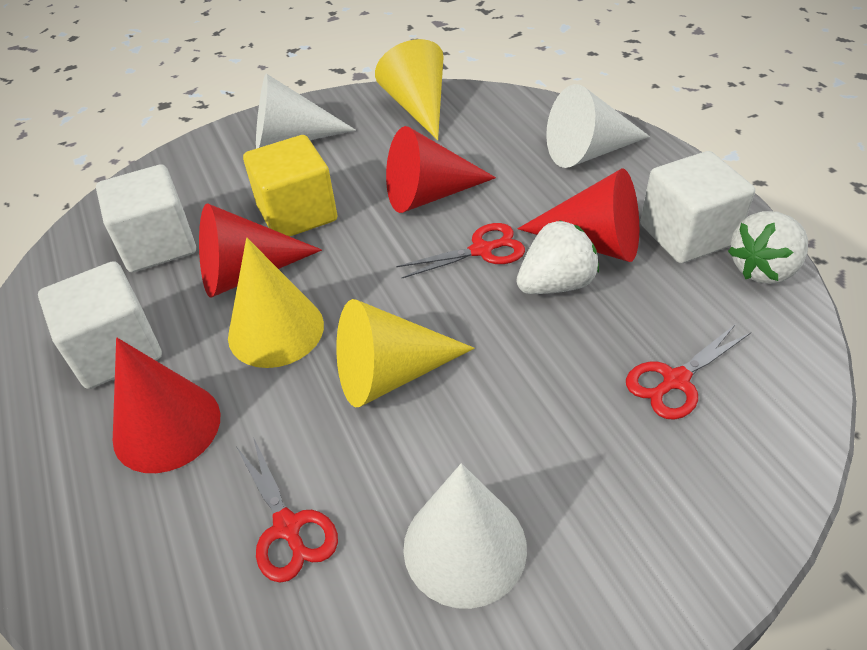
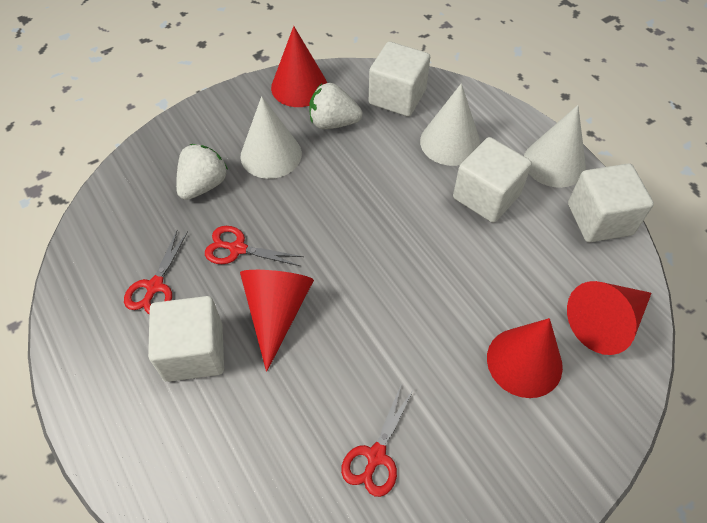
white cube: [38,261,162,389] [96,164,196,272] [640,151,755,263] = 3 -> [148,296,224,382] [369,42,430,117] [453,137,532,223] [568,163,654,242] = 4
yellow cone: [228,238,324,368] [336,299,475,407] [375,39,444,140] = 3 -> none = 0
yellow cube: [243,135,337,236] = 1 -> none = 0

